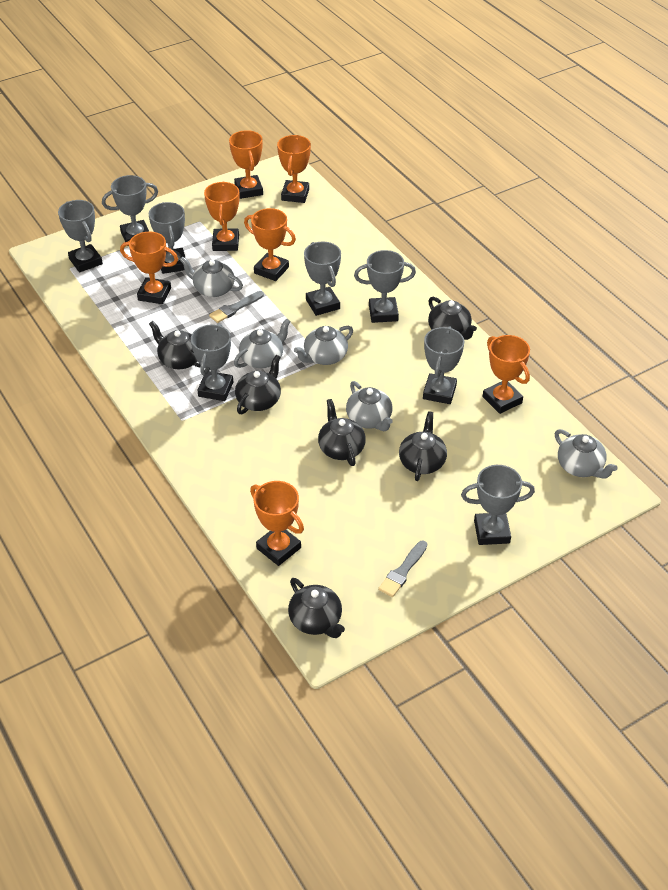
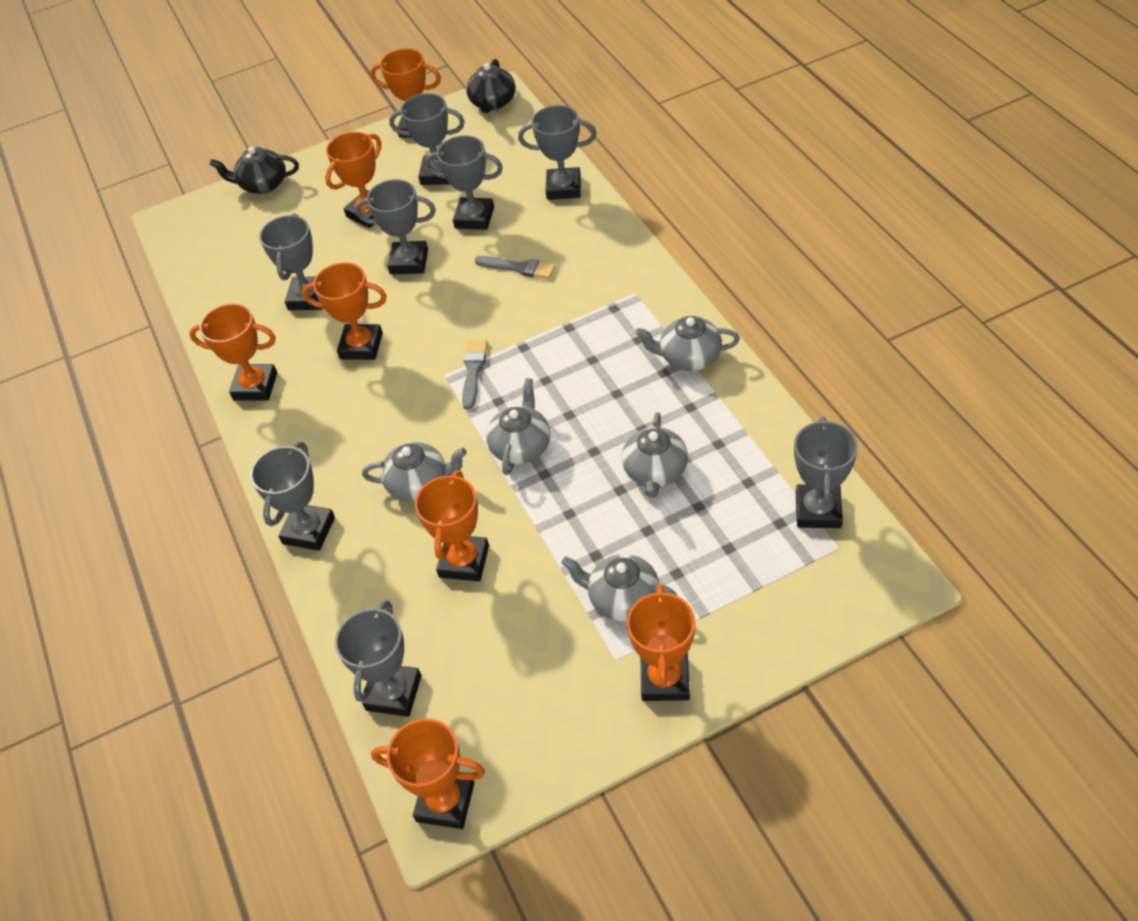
black teapot: [149,321,200,369] [235,355,281,414] [288,578,345,638] [318,399,366,466] [399,411,447,481] [428,297,477,340] = 6 -> [210,146,299,194] [466,59,516,113] = 2

